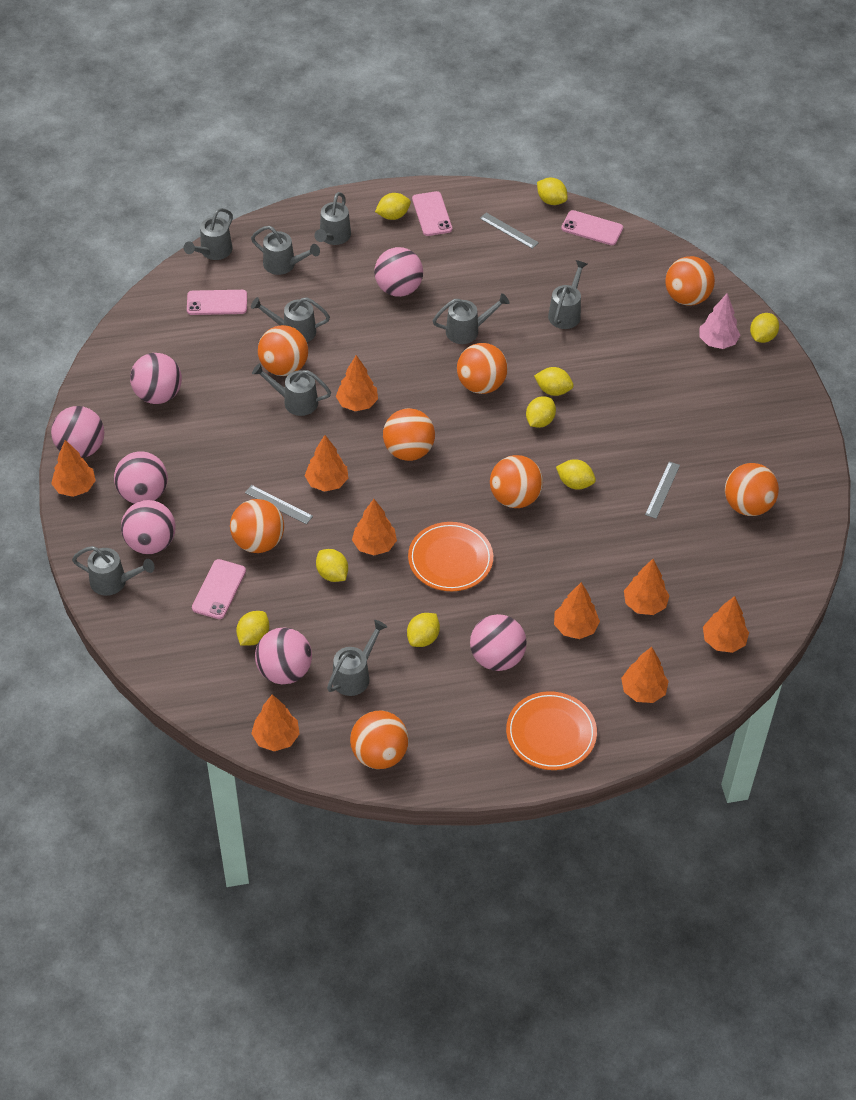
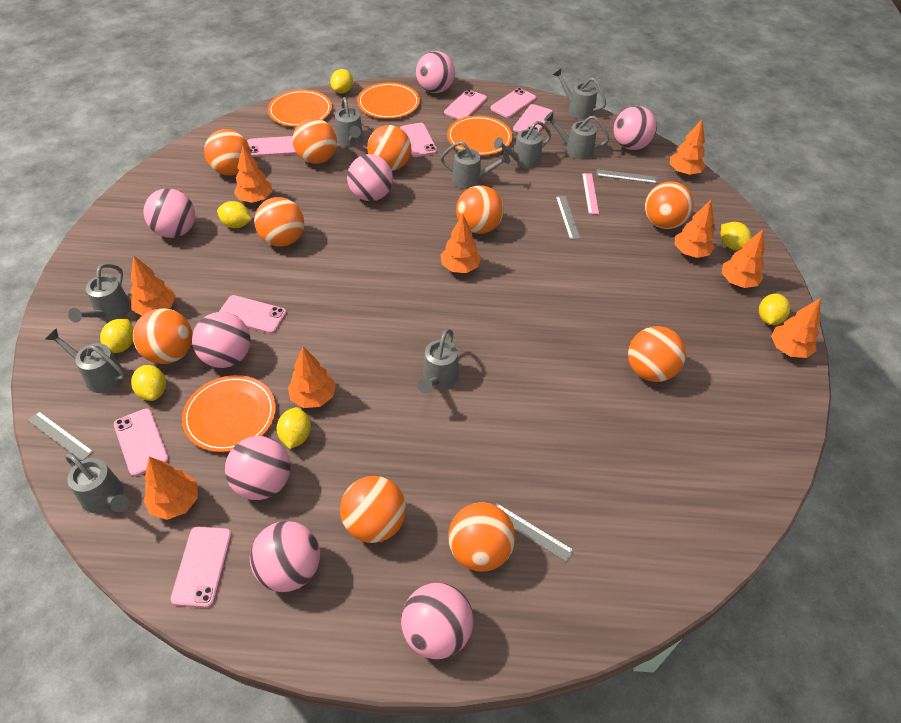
grey ruler: [245,485,313,524] [480,213,539,249] [645,461,680,519] = 3 -> [28,411,94,461] [495,503,574,562] [556,196,580,240] [596,169,658,183] = 4
orange ball: [230,499,284,553] [258,325,308,376] [350,710,409,769] [383,408,435,461] [457,343,508,394] [490,455,543,508] [665,256,715,306] [725,463,779,516] = 8 -> [133,308,193,364] [204,129,251,176] [254,197,304,247] [292,118,337,164] [340,476,406,543] [367,125,411,171] [448,503,515,572] [456,185,504,234] [628,326,686,382] [645,181,693,229] = 10
orange plate: [408,522,493,591] [506,691,597,770] = 2 -> [182,375,276,452] [268,90,332,127] [357,82,420,119] [447,116,513,156] = 4
pink ball: [51,406,104,458] [114,451,168,504] [121,500,176,554] [130,353,182,404] [255,628,312,684] [374,247,423,297] [470,614,527,671] = 7 -> [143,188,195,238] [192,312,251,368] [225,436,291,500] [250,521,320,592] [347,154,393,201] [401,583,473,659] [416,51,455,93] [614,106,657,150] = 8
pink phone: [187,290,247,315] [192,559,246,619] [412,191,452,236] [561,210,623,245] = 4 -> [114,408,169,476] [171,527,232,608] [219,295,287,334] [247,136,297,157] [400,123,438,157] [444,89,487,120] [491,88,536,118] [513,104,553,133] = 8
pink ruler: none = 0 -> [582,173,599,214] = 1
pink tree: [699,293,740,349] = 1 -> none = 0
yellow lemon: [236,611,269,646] [316,549,348,582] [375,193,411,220] [407,613,440,647] [526,396,556,428] [534,367,574,396] [537,177,568,205] [556,459,596,489] [750,313,779,343] = 9 -> [100,319,134,353] [131,365,166,401] [217,201,252,228] [277,407,311,449] [330,69,353,94] [721,222,752,250] [759,294,790,325] = 7

